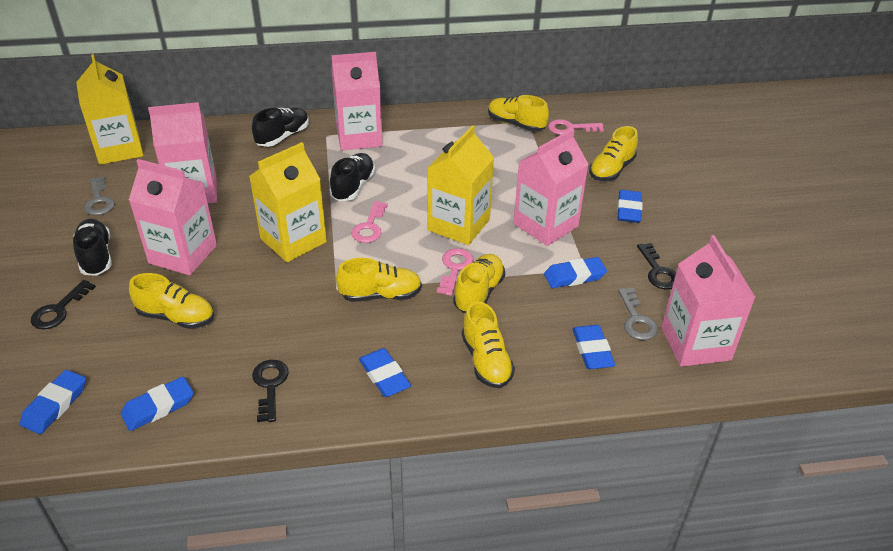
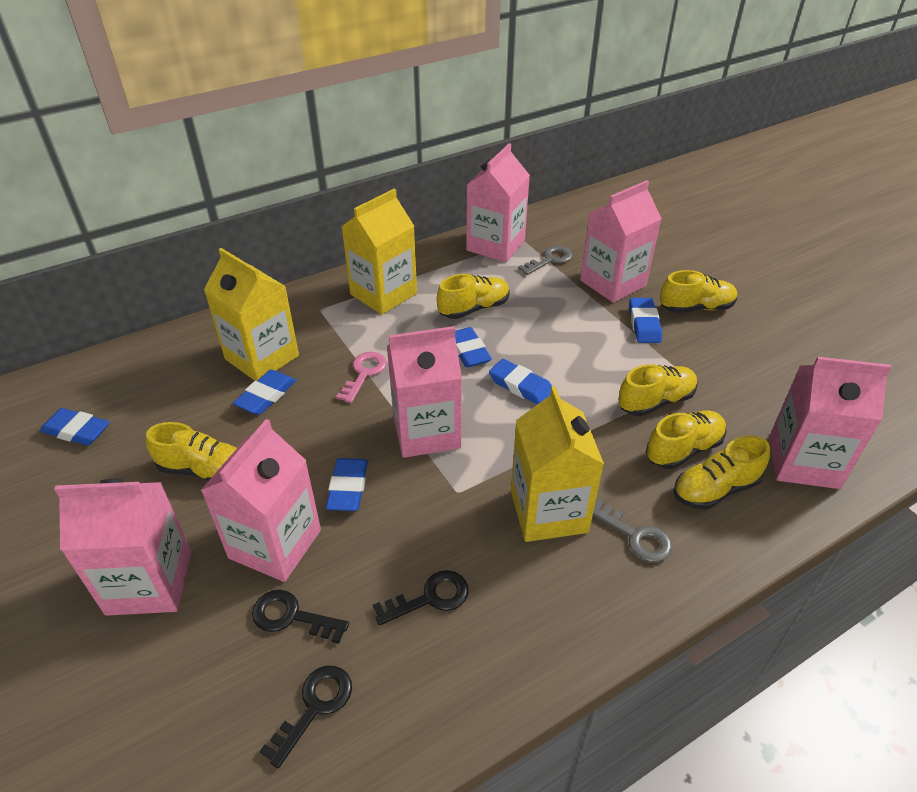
black shoe: [73,219,112,276] [252,108,309,147] [330,153,375,201] = 3 -> none = 0
pink carton: [129,159,217,275] [148,102,217,203] [331,52,383,150] [514,128,589,246] [662,235,756,367] = 5 -> [54,478,191,616] [201,419,321,582] [387,326,462,458] [466,143,530,262] [580,180,662,303] [769,356,892,489] = 6
pink key: [351,201,388,243] [437,248,473,296] [548,119,604,135] = 3 -> [336,352,387,403] = 1

